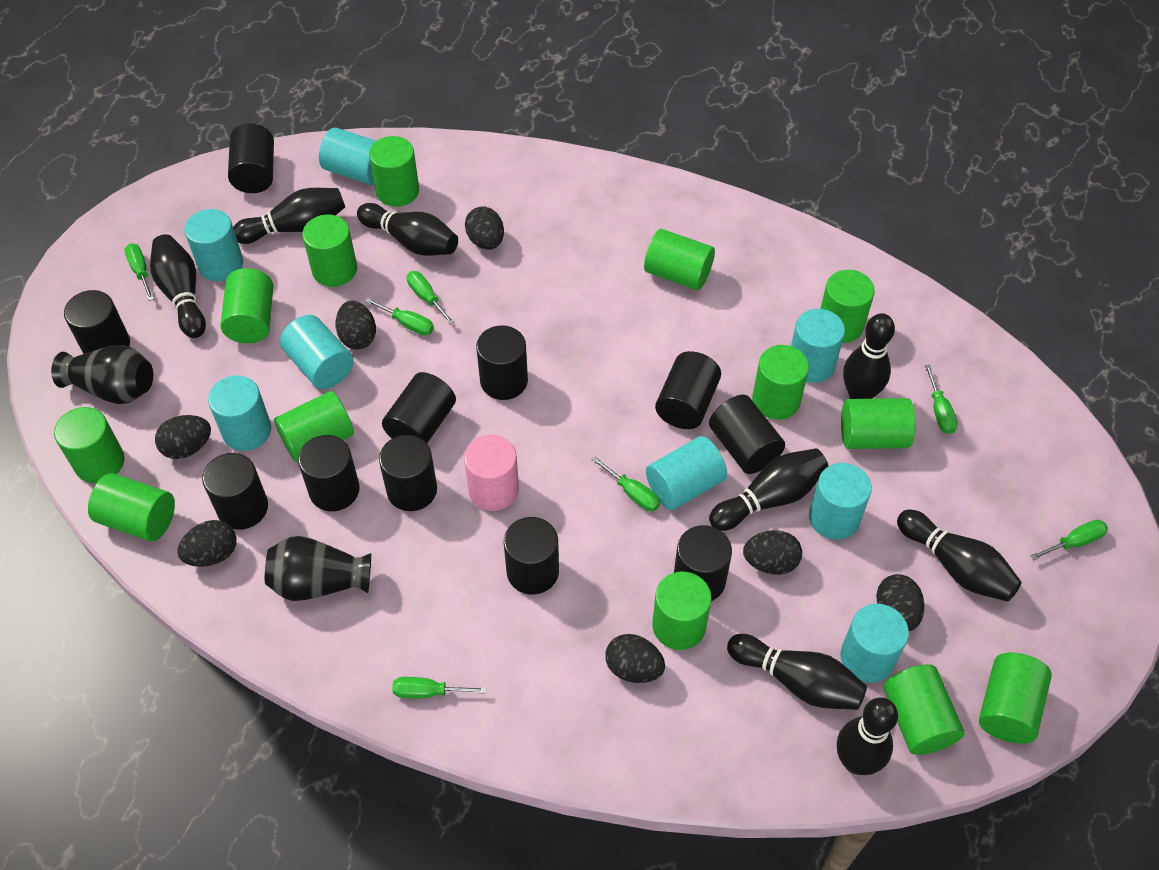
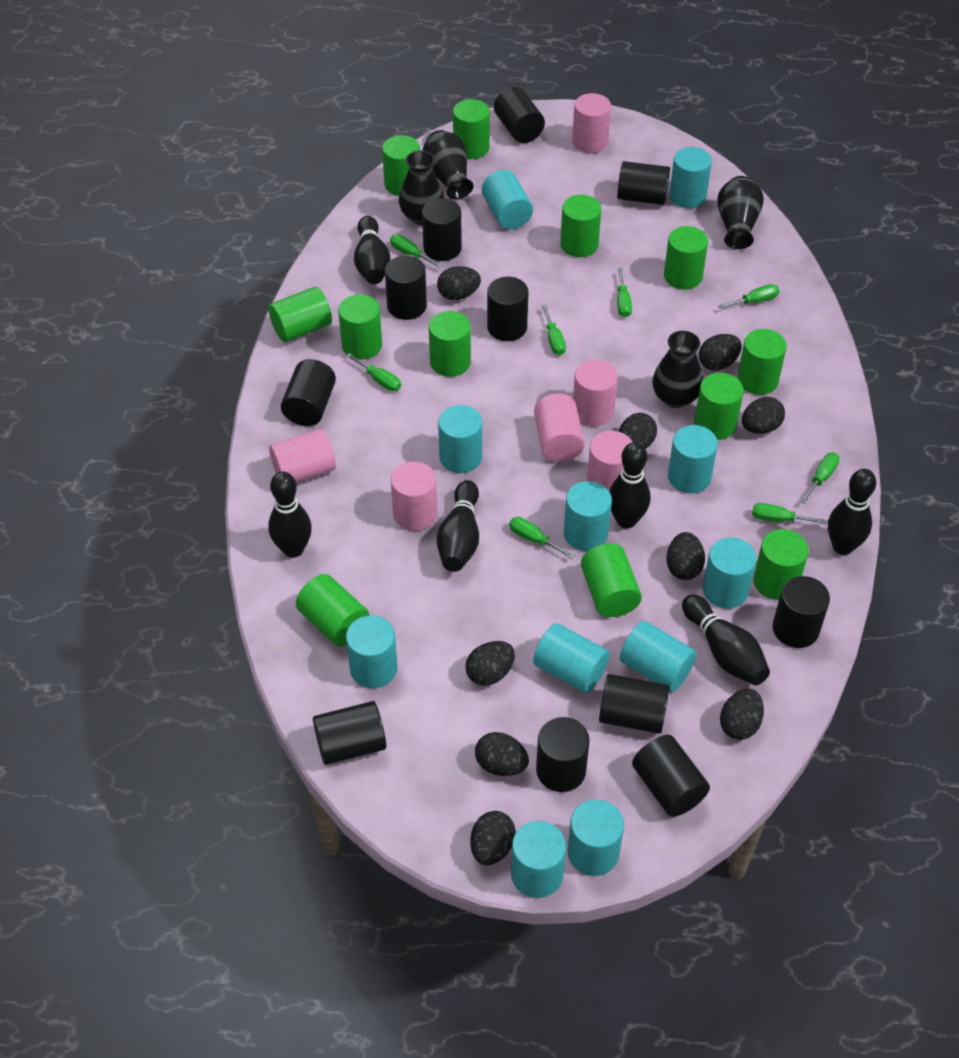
black bowling pin: [150,234,206,338] [233,188,345,244] [357,203,458,256] [709,448,828,531] [727,634,867,710] [837,697,898,775] [843,313,895,399] [897,510,1022,602] = 8 -> [268,472,312,558] [354,216,391,284] [437,480,479,572] [609,442,650,528] [682,594,770,685] [828,469,876,555] = 6
black egg: [155,415,211,459] [177,520,236,567] [335,300,376,350] [465,206,504,250] [605,634,665,683] [743,530,802,575] [876,574,925,631] = 7 -> [437,266,481,300] [465,641,515,686] [470,811,516,865] [475,732,529,776] [619,413,657,449] [667,532,705,580] [699,334,742,371] [720,689,764,740] [742,397,785,434] = 9
black vase: [51,345,153,404] [265,536,371,601] = 2 -> [399,150,444,225] [422,130,473,200] [652,331,703,408] [717,176,764,249] = 4
green cylinder: [54,407,125,483] [88,473,175,541] [220,268,274,343] [274,391,354,463] [302,214,357,287] [369,136,419,207] [644,229,715,290] [652,572,712,650] [752,345,809,420] [820,270,875,343] [841,398,916,449] [883,664,965,755] [979,653,1052,744] = 13 -> [268,287,332,342] [296,574,369,646] [338,294,382,359] [382,135,420,196] [429,311,471,377] [453,99,490,159] [560,195,601,257] [581,543,642,617] [664,226,708,290] [694,373,744,440] [737,329,787,395] [753,529,809,600] = 12
green screwdriver: [124,243,154,301] [365,298,434,336] [392,677,486,699] [407,271,455,325] [591,456,660,511] [924,364,958,434] [1030,520,1108,560] = 7 -> [346,353,401,391] [390,234,442,268] [509,517,575,559] [541,305,566,355] [617,268,632,317] [718,284,779,309] [752,503,828,524] [800,452,840,504] = 8
pink cylinder: [464,435,519,511] = 1 -> [269,429,336,482] [391,461,437,531] [534,393,585,462] [572,93,611,153] [573,359,618,426] [587,431,632,491] = 6
turquoise cylinder: [184,209,243,281] [208,375,271,451] [280,315,354,389] [319,128,376,185] [646,436,727,510] [791,309,845,383] [809,463,872,540] [841,604,909,683] = 8 -> [346,615,398,688] [438,405,482,473] [482,170,533,229] [511,821,566,898] [533,623,610,693] [564,481,612,551] [567,799,624,876] [620,621,696,692] [668,425,718,494] [669,147,712,208] [703,537,757,609] = 11

